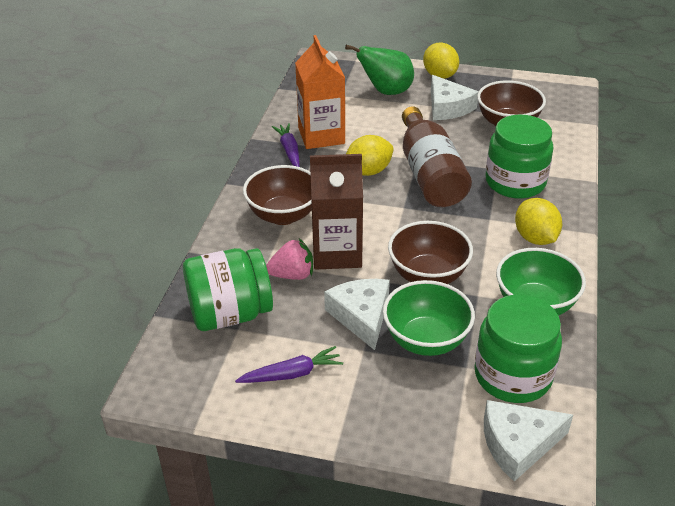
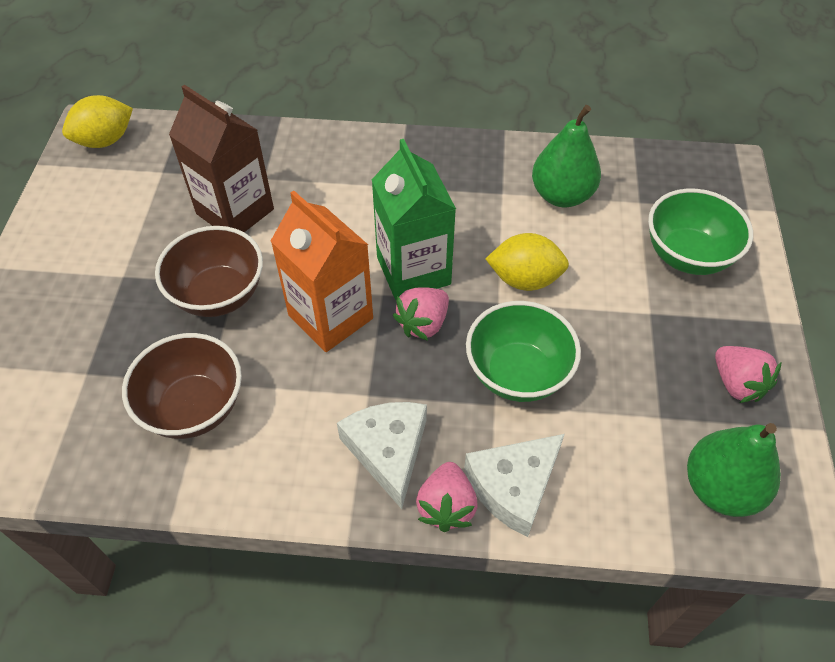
brown bottle: [402,106,472,207] = 1 -> none = 0
brown bowl: [243,165,312,225] [388,221,473,284] [477,80,546,126] = 3 -> [122,333,242,439] [155,226,263,317] = 2
green carton: none = 0 -> [372,139,456,300] = 1
green jar: [183,248,273,331] [474,295,562,403] [485,115,553,198] = 3 -> none = 0
green pear: [345,45,414,95] = 1 -> [532,105,601,207] [687,423,781,517] = 2
pink strawberry: [266,239,313,280] = 1 -> [393,287,449,341] [416,462,478,532] [715,346,781,403] = 3
purple carrot: [235,346,343,383] [272,123,300,167] = 2 -> none = 0
white cheese: [324,279,390,350] [431,75,478,120] [484,400,573,481] = 3 -> [337,402,427,509] [464,434,565,537] = 2
yellow lemon: [346,135,394,176] [423,43,459,79] [515,198,562,245] = 3 -> [62,95,133,148] [486,233,569,291] = 2

